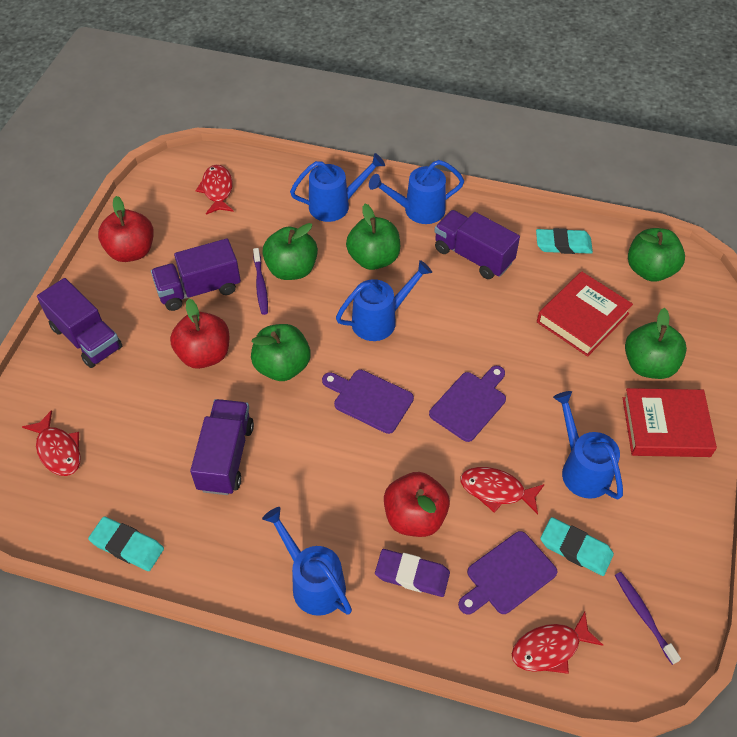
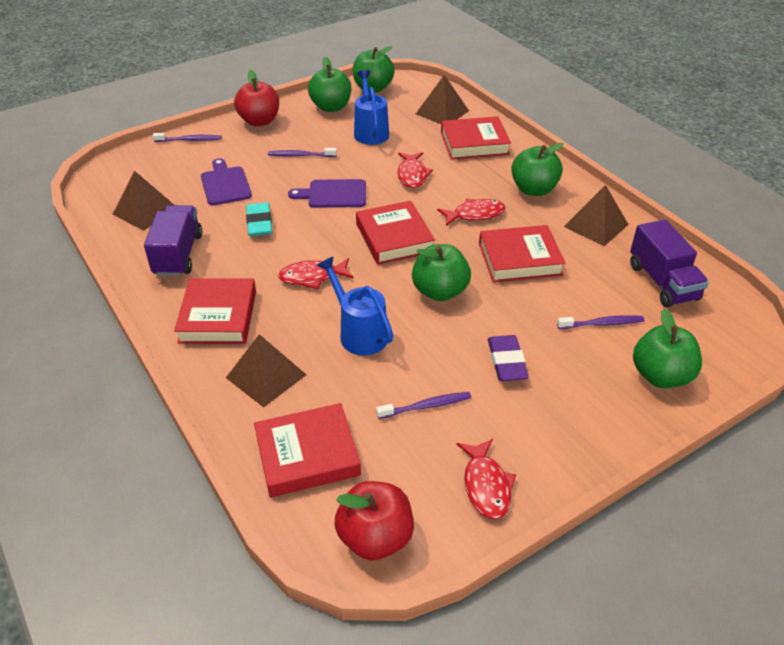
blue watering can: [262,507,352,616] [290,153,385,222] [336,260,432,341] [369,160,464,224] [553,391,623,499] = 5 -> [317,257,393,356] [354,70,389,145] = 2
brown pyramid: none = 0 -> [113,171,174,231] [226,334,306,408] [416,75,469,124] [564,185,629,246] = 4
purple cutting board: [322,370,414,434] [429,366,506,442] [458,531,557,614] = 3 -> [201,158,252,205] [288,179,366,208] = 2
purple toothbrush: [253,248,268,315] [615,572,681,665] = 2 -> [153,133,222,142] [268,148,337,157] [376,392,471,419] [557,315,644,329] = 4
purple truck: [37,278,122,368] [151,238,241,311] [190,399,254,495] [434,210,520,279] = 4 -> [144,205,202,276] [630,219,709,307] = 2
red apple: [98,196,154,262] [170,299,229,369] [384,472,450,537] = 3 -> [234,70,279,126] [335,481,414,560] = 2
red book: [537,271,633,357] [623,388,717,457] = 2 -> [174,278,256,344] [254,403,361,497] [356,201,435,265] [441,116,511,160] [479,225,565,282] = 5
turquoise eraser: [88,516,164,571] [536,228,593,254] [540,517,614,576] = 3 -> [246,202,272,236] = 1

